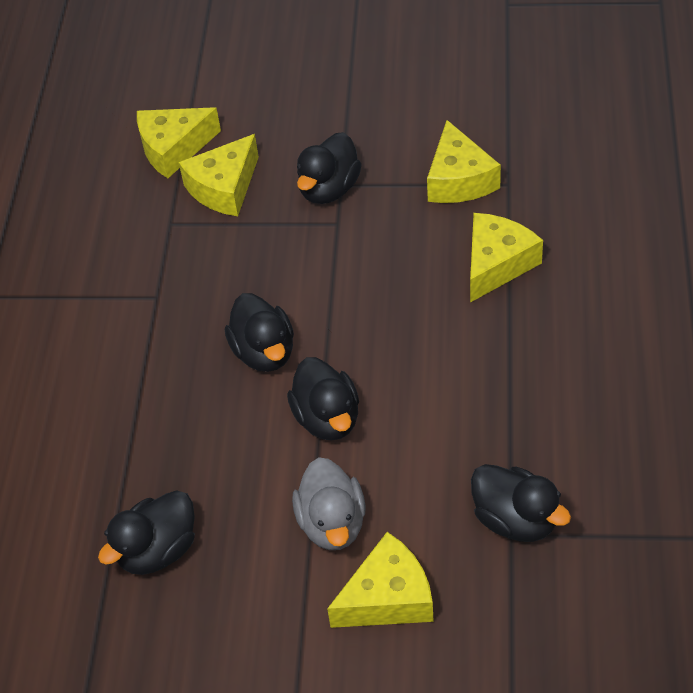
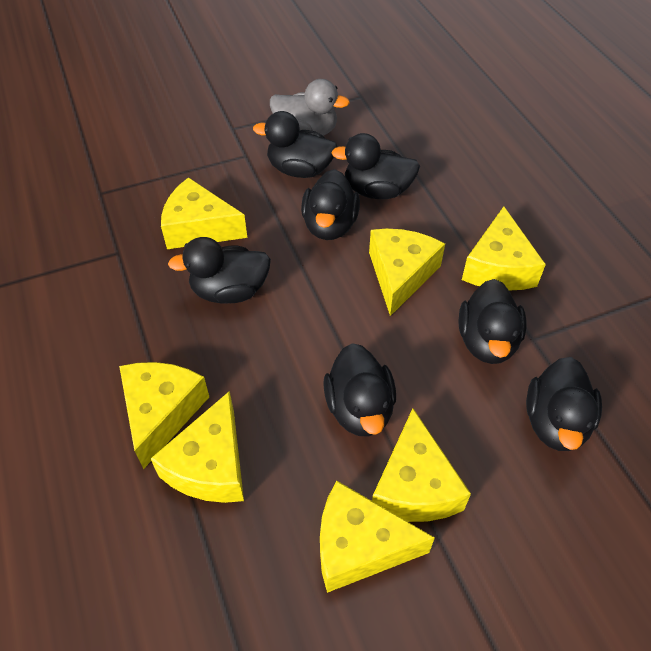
black duck: [98,490,195,575] [225,293,294,372] [287,357,359,441] [297,132,362,204] [471,464,571,542] = 5 -> [168,237,271,304] [253,111,337,178] [301,169,360,240] [323,343,396,437] [331,133,420,199] [458,279,526,364] [526,357,602,451] = 7
yellow cheese: [137,107,221,178] [179,134,259,216] [327,532,434,628] [427,120,501,203] [470,213,543,303] = 5 -> [119,362,209,469] [151,391,244,503] [161,177,247,249] [320,481,435,593] [369,229,445,316] [372,408,471,522] [462,207,546,291] = 7

